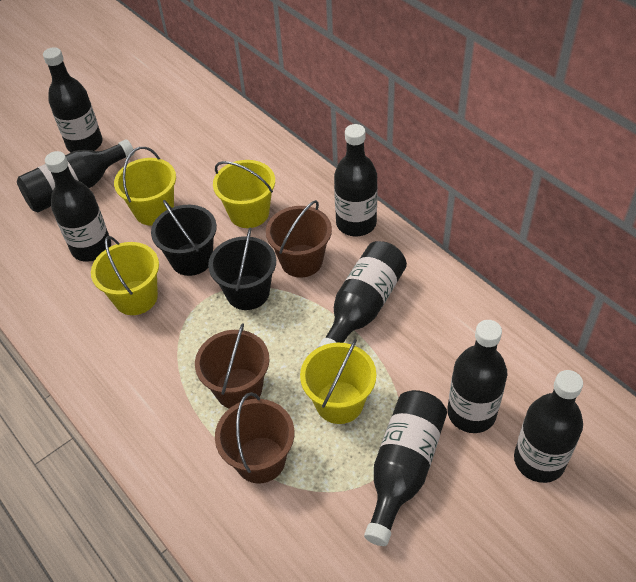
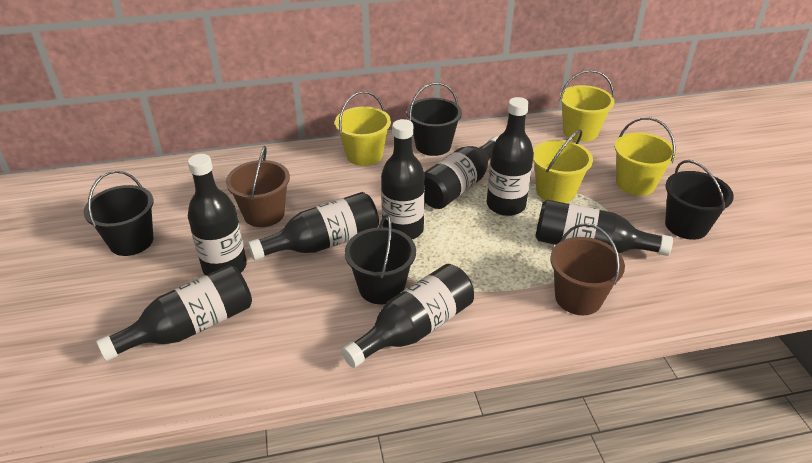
black bucket: [151,200,217,276] [208,228,276,310] = 2 -> [83,170,153,256] [345,214,416,304] [407,82,462,156] [665,160,734,240] = 4
brown bucket: [195,323,269,408] [215,392,294,484] [266,200,332,278] = 3 -> [226,146,290,227] [550,223,625,315] = 2

